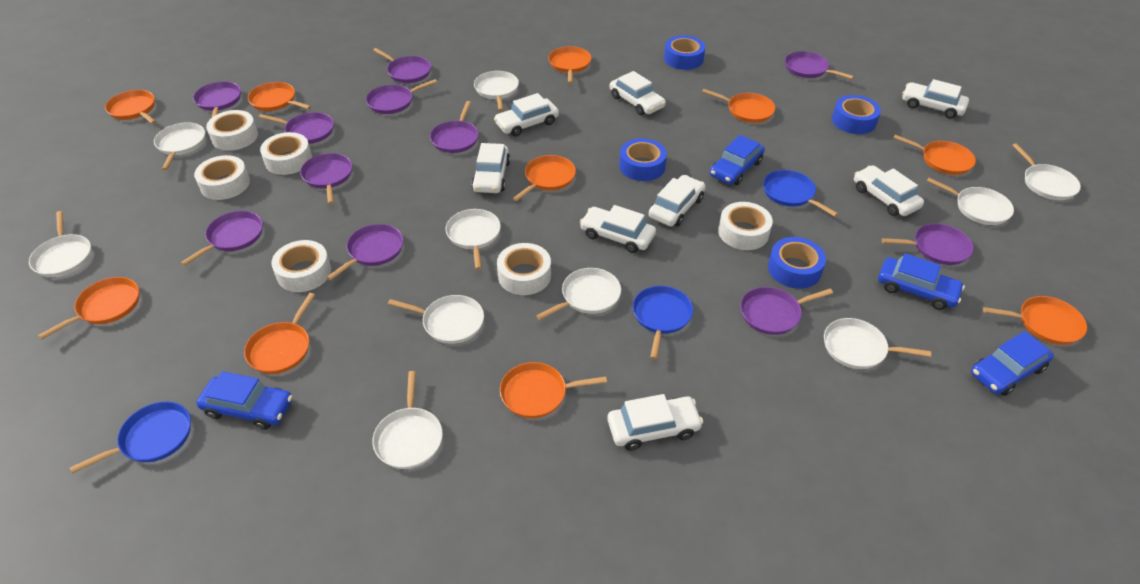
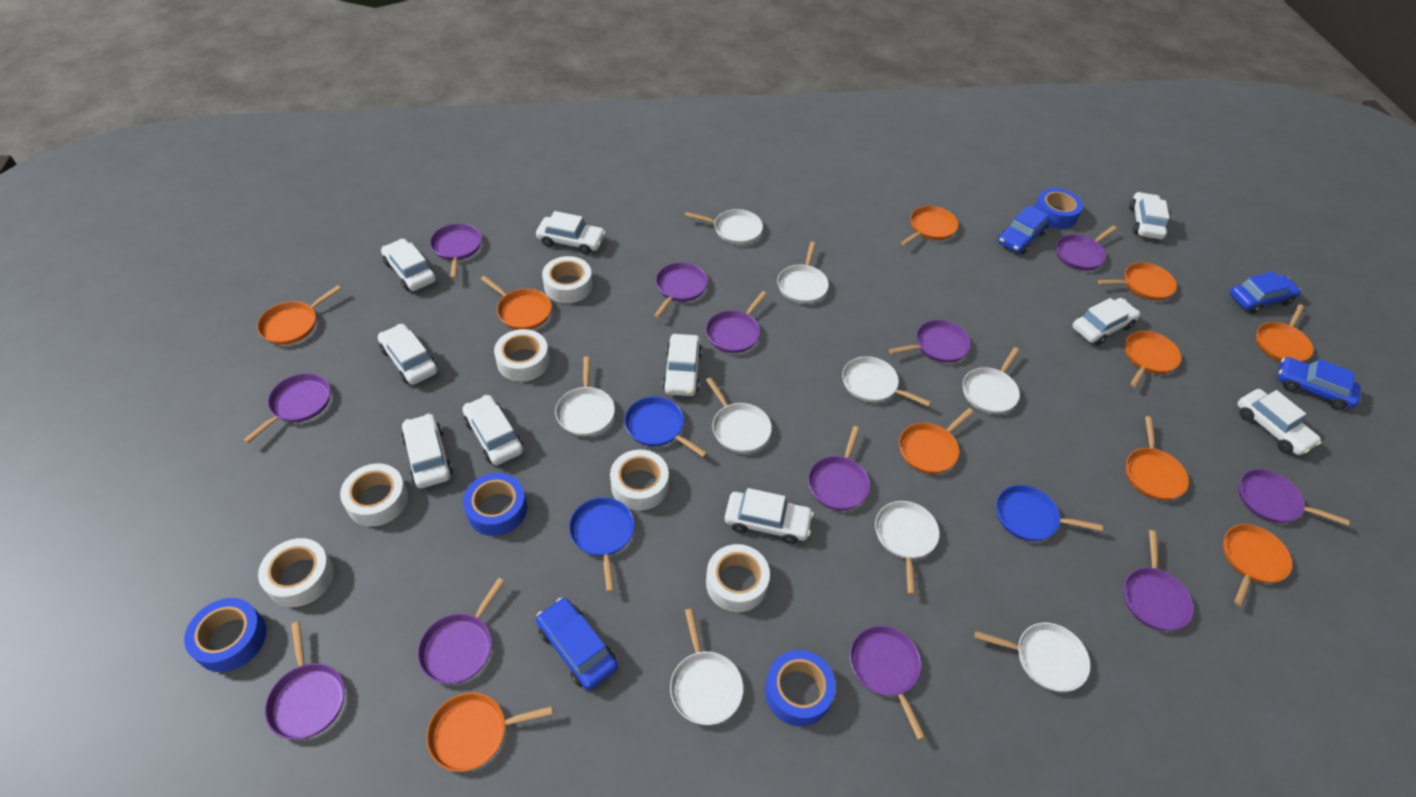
purple pan: [181,211,263,266] [193,81,241,117] [259,112,334,144] [300,153,352,204] [326,224,403,280] [366,79,437,114] [373,48,431,83] [430,101,479,153] [740,287,833,335] [785,51,854,79] [882,223,974,265] = 11 -> [244,373,330,443] [265,621,345,740] [418,578,505,684] [430,223,482,279] [654,262,708,318] [706,291,767,353] [808,426,870,510] [850,626,925,740] [889,320,971,363] [1056,226,1117,270] [1124,530,1194,631] [1238,469,1350,525] = 12
white car: [471,143,510,193] [494,93,559,137] [580,205,656,253] [607,394,703,451] [610,71,666,115] [649,175,705,227] [854,165,924,216] [902,79,969,118] = 8 -> [378,324,438,385] [381,239,436,291] [401,413,453,488] [462,395,523,465] [536,211,606,254] [662,334,702,396] [725,488,814,544] [1073,298,1140,345] [1130,192,1169,239] [1237,389,1321,455] = 10
white pan: [29,211,91,277] [154,122,205,170] [372,371,443,469] [388,295,484,344] [446,209,501,270] [474,71,519,111] [536,268,621,320] [824,318,931,369] [927,178,1014,225] [1012,143,1081,200] = 10 -> [555,357,615,436] [670,609,743,725] [685,209,763,244] [706,377,772,453] [777,242,829,304] [842,356,931,407] [875,501,940,595] [963,347,1020,414] [975,623,1091,692] = 9

